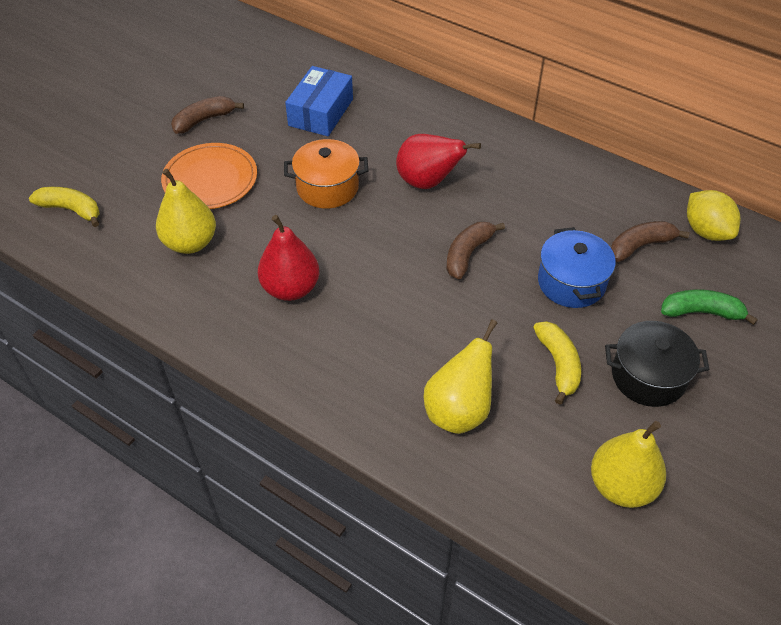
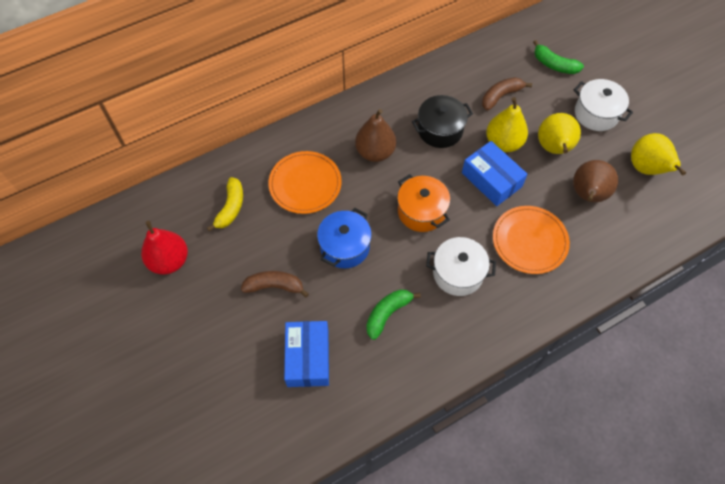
blue box: [285,66,353,136] = 1 -> [284,321,329,387] [462,141,527,206] = 2
brown banana: [171,96,244,134] [446,222,505,279] [611,221,690,262] = 3 -> [241,271,309,298] [482,77,532,110] = 2
brown pear: none = 0 -> [355,109,396,162] [573,160,618,202] = 2
green banana: [661,290,758,325] = 1 -> [366,289,421,340] [533,40,584,74] = 2
orange plate: [161,143,257,209] = 1 -> [269,151,342,214] [493,206,570,274] = 2
red pear: [258,215,319,301] [396,134,481,189] = 2 -> [141,221,188,275] = 1
white pot: none = 0 -> [426,237,496,296] [574,79,633,131] = 2
yellow banana: [29,187,100,227] [533,321,581,405] = 2 -> [207,177,243,231] = 1
yellow lemon: [687,190,741,241] = 1 -> none = 0

